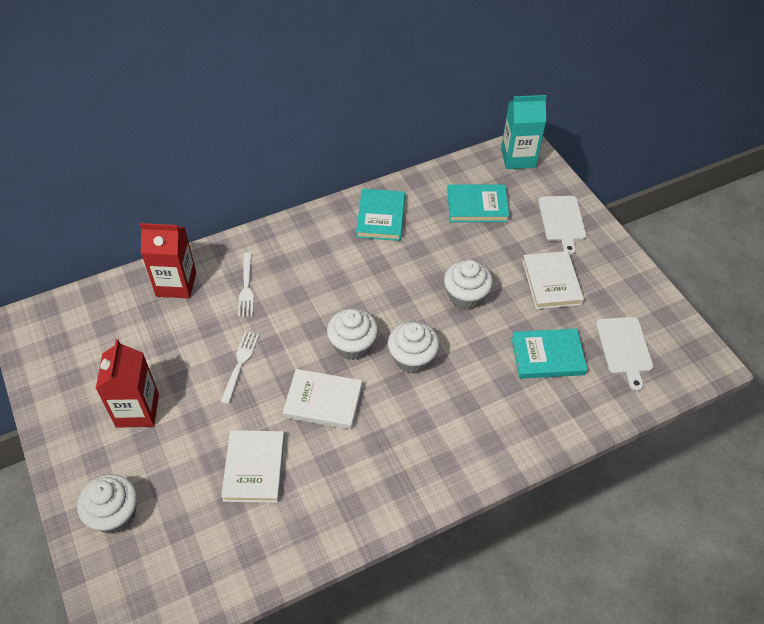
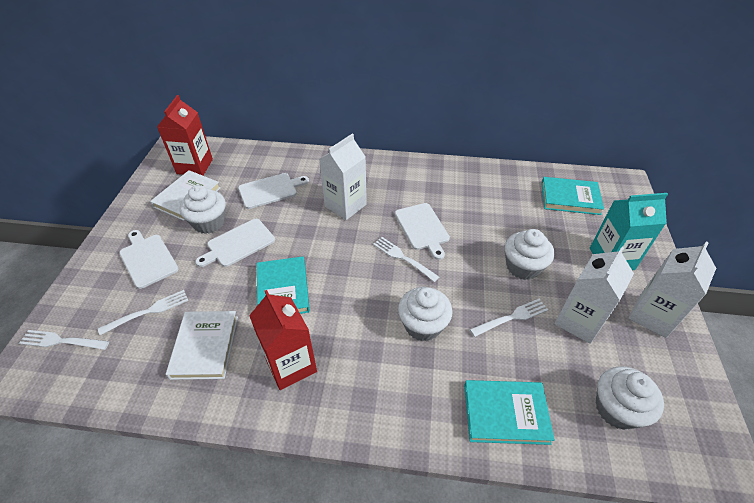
white book: [221,430,285,503] [283,369,362,430] [522,251,584,309] = 3 -> [150,170,221,221] [166,311,238,380] = 2
white carton: none = 0 -> [319,134,367,220] [555,247,634,344] [629,241,716,338] = 3
white cutting board: [538,196,586,255] [596,317,654,391] = 2 -> [119,230,179,289] [195,219,275,267] [238,173,309,209] [395,203,450,260] = 4
white fork: [220,332,259,404] [238,252,254,317] = 2 -> [19,330,109,350] [98,290,188,335] [373,237,439,282] [470,299,548,337] = 4

